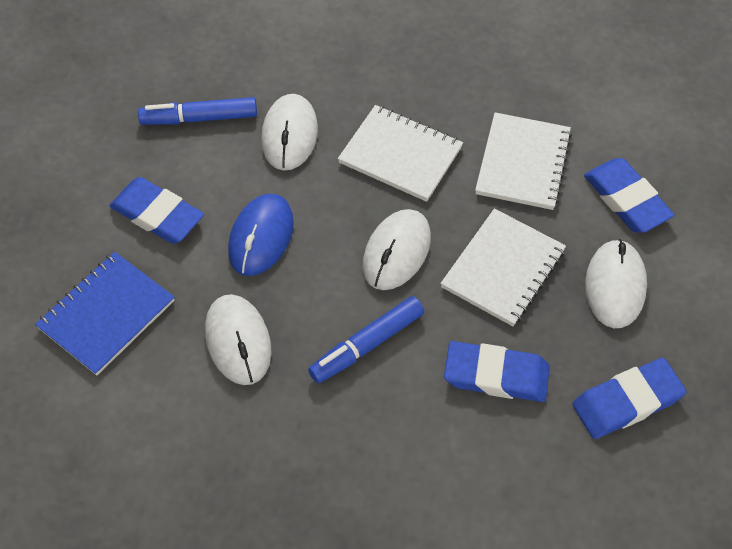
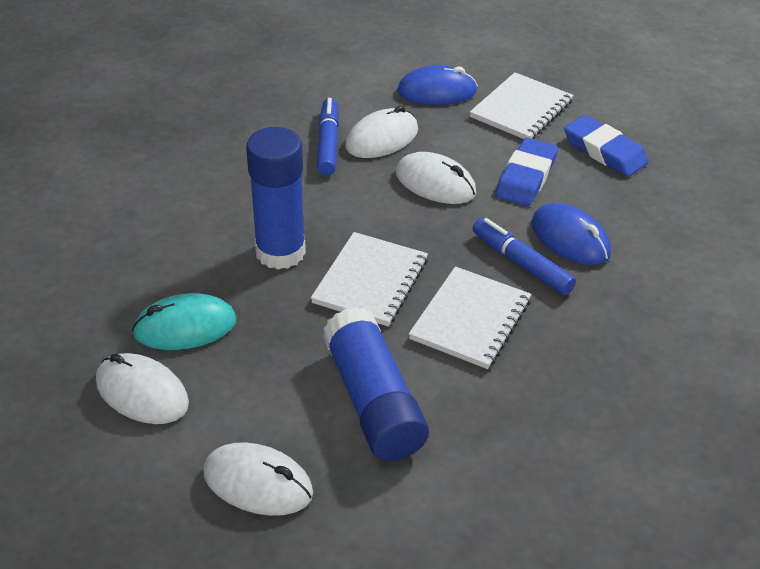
blue eraser: [109,177,204,244] [444,341,550,402] [572,358,687,439] [584,158,674,233] = 4 -> [495,138,558,206] [564,115,649,177] = 2
blue glue stick: none = 0 -> [246,127,306,270] [323,307,429,461] = 2
blue mouse: [228,194,294,276] = 1 -> [397,65,478,105] [531,203,611,265] = 2
blue notebook: [35,252,175,376] = 1 -> none = 0
turquoise mouse: none = 0 -> [132,293,236,350] = 1

